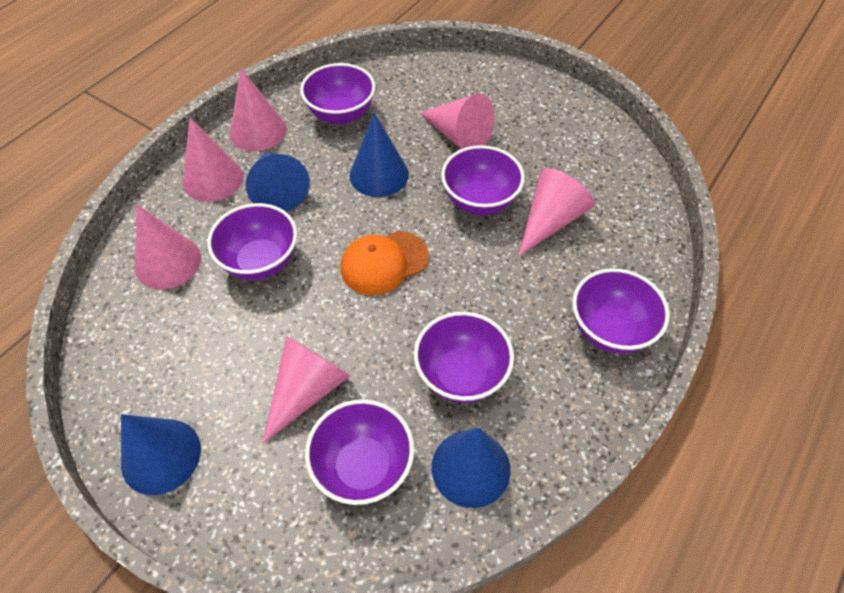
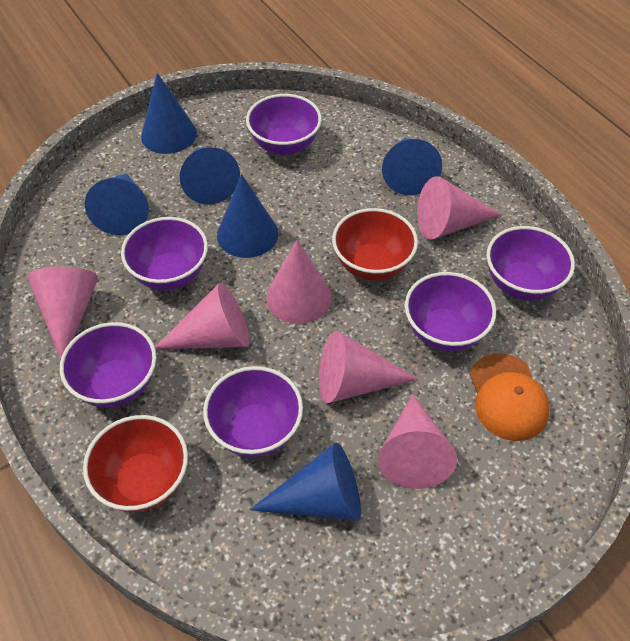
blue cone: [121,414,201,495] [246,153,310,212] [350,113,409,197] [432,427,510,508] = 4 -> [85,173,149,235] [141,73,197,154] [180,147,240,205] [217,174,278,258] [250,442,361,521] [382,138,442,195] = 6
red bowl: none = 0 -> [83,415,188,512] [332,208,418,281] = 2

